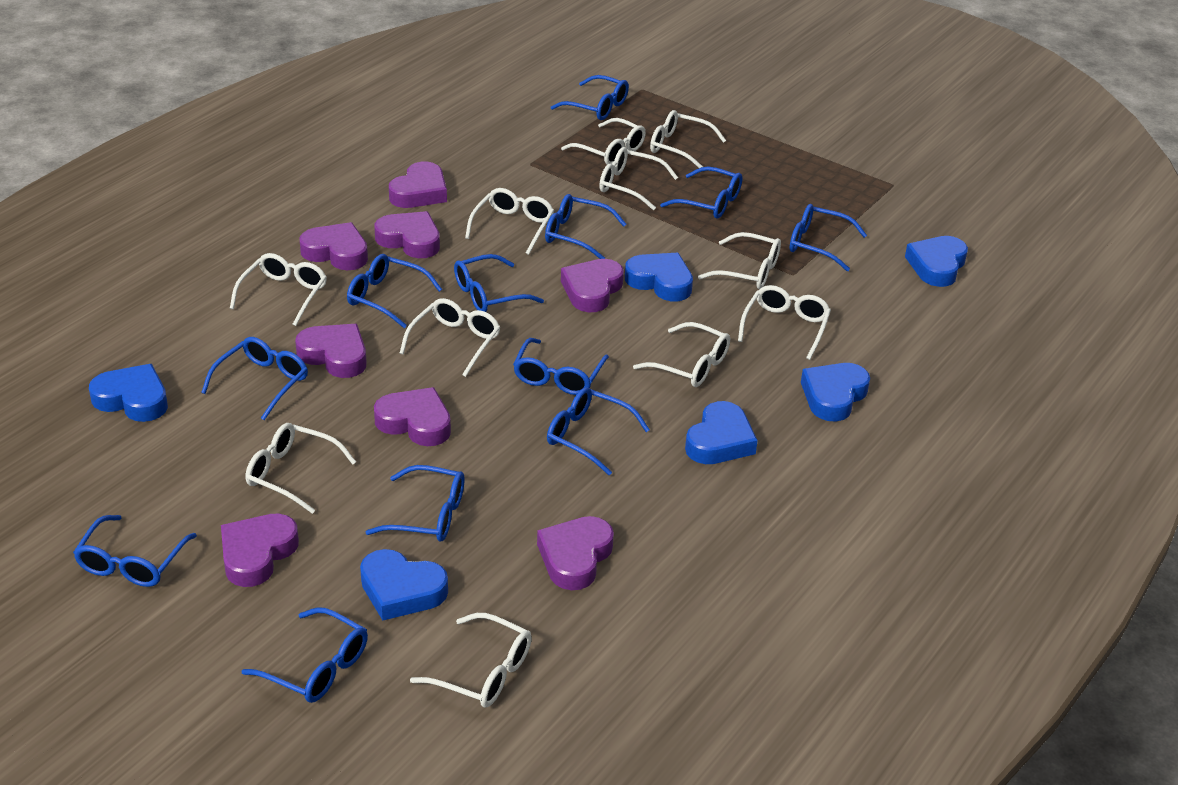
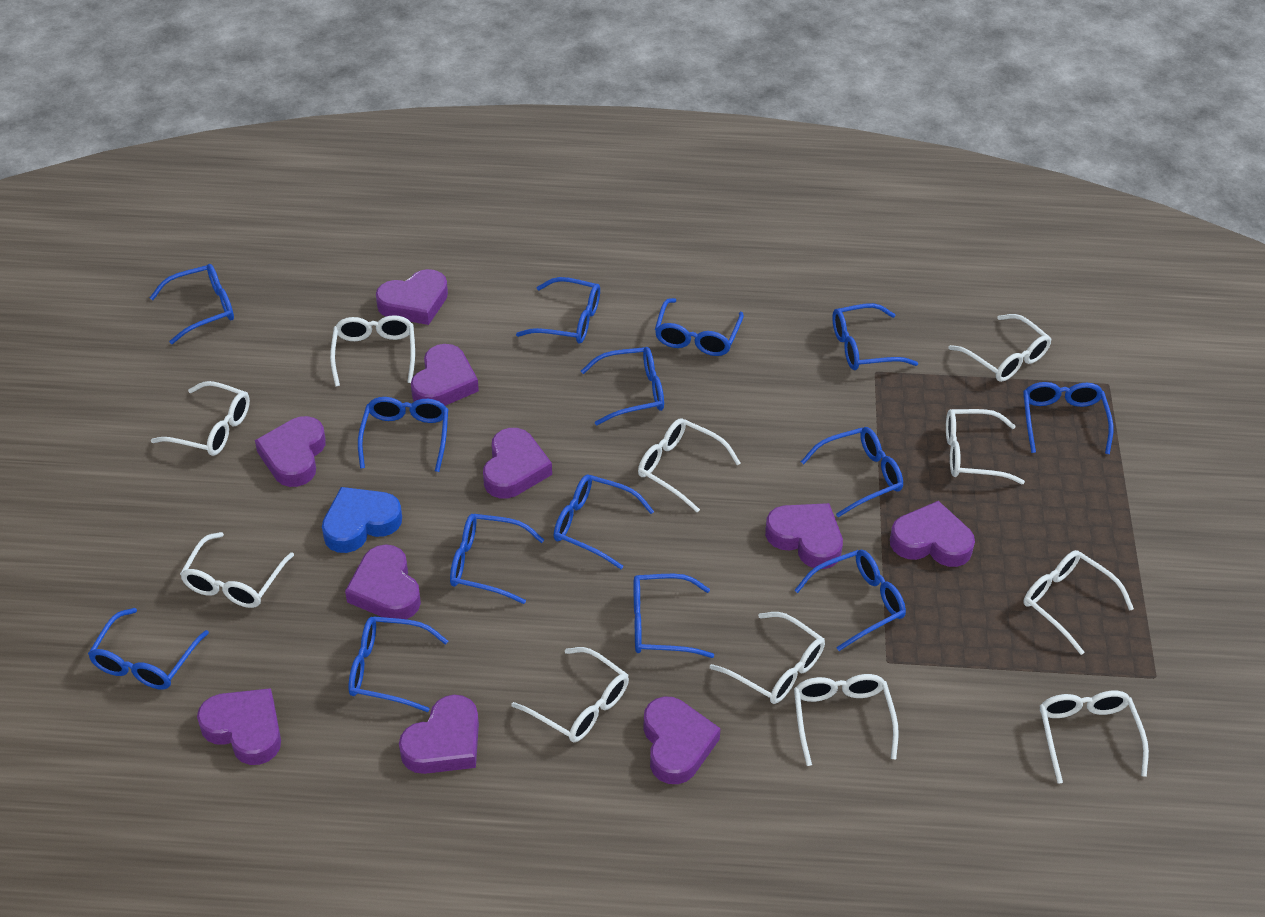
blue glasses: [73,515,197,587] [201,337,308,420] [242,607,368,703] [347,254,442,328] [366,465,465,542] [454,254,544,312] [513,338,609,395] [545,194,626,259] [547,387,650,476] [551,75,629,120] [660,167,742,219] [790,204,867,271] = 12 -> [88,608,209,690] [150,264,234,344] [348,616,448,712] [358,397,448,472] [450,514,544,604] [516,277,600,343] [554,475,654,569] [581,347,664,425] [634,574,714,658] [655,298,744,356] [794,549,906,651] [801,427,903,517] [832,303,918,370] [1023,382,1113,454] = 14
blue heart: [89,364,168,422] [360,549,448,620] [625,252,693,301] [685,401,758,464] [801,363,870,421] [905,236,968,287] = 6 -> [322,487,402,553] = 1
purple heart: [221,513,299,587] [295,324,367,378] [299,222,368,270] [374,211,440,258] [374,387,451,446] [389,162,447,208] [537,516,614,590] [561,259,624,312] = 8 -> [197,688,281,765] [255,416,326,487] [345,544,421,619] [376,269,448,325] [399,695,479,774] [411,344,479,406] [483,428,552,499] [643,696,721,784] [765,503,843,569] [890,501,975,567] = 10

